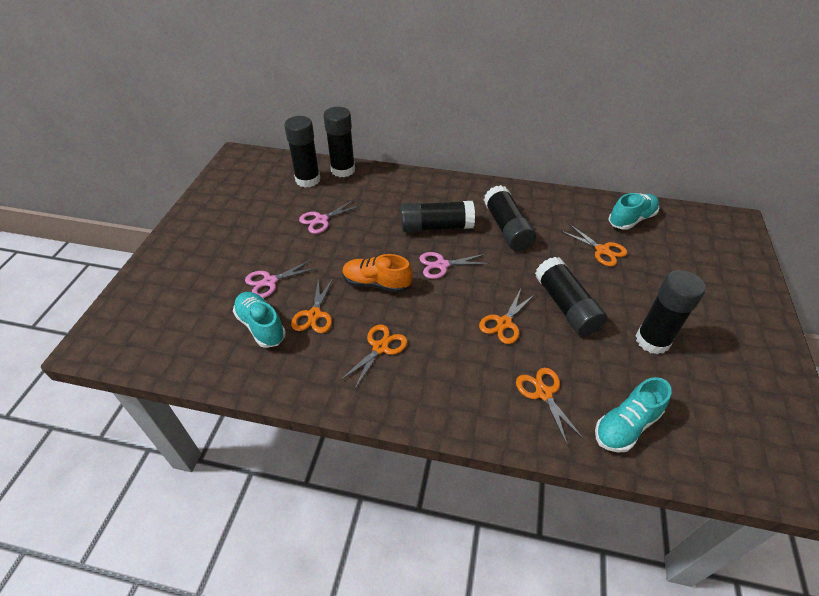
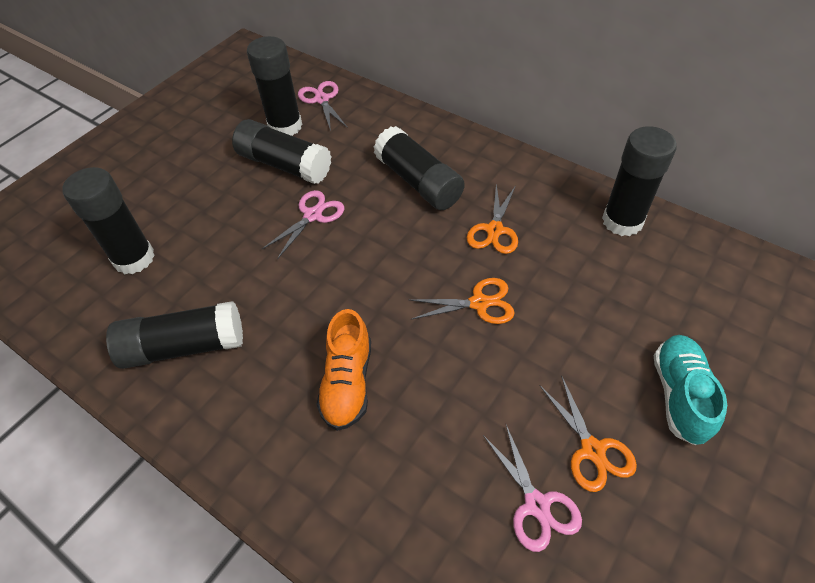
orange scissors: [291,277,333,333] [340,324,408,390] [479,289,535,344] [516,368,584,446] [561,224,627,266] = 5 -> [408,278,515,324] [467,184,518,254] [539,376,637,492] = 3
turquoise shoe: [233,292,286,348] [595,377,671,453] [609,193,659,230] = 3 -> [653,335,727,445] = 1

